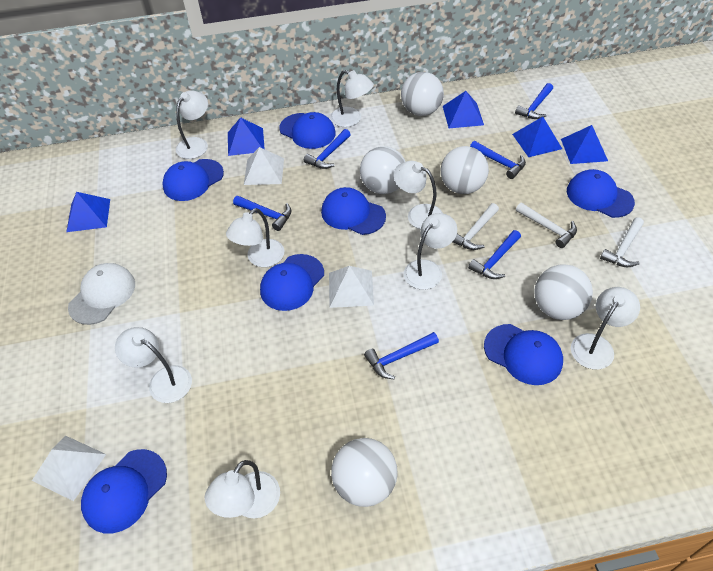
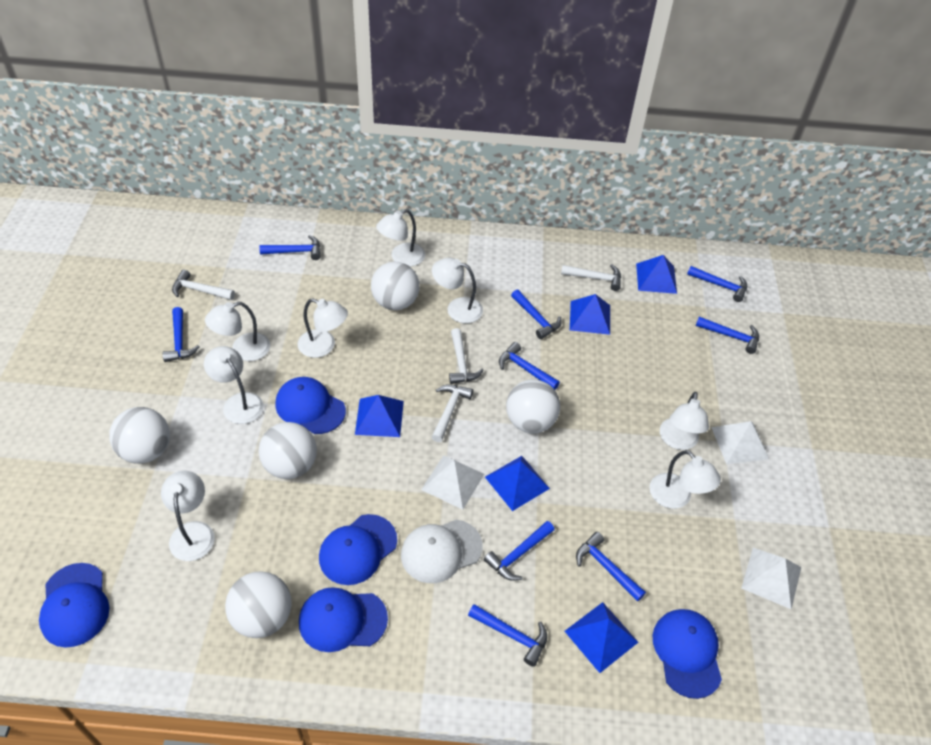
blue cap: [81,449,167,533] [162,159,224,201] [260,254,324,311] [279,112,336,149] [321,187,386,235] [484,324,563,385] [567,169,635,218] = 7 -> [39,563,110,648] [275,377,346,434] [299,587,388,652] [319,514,397,585] [653,609,722,699] = 5
blue hammer: [233,196,291,231] [304,129,351,169] [364,332,439,380] [468,230,521,279] [470,141,526,179] [515,83,553,119] = 6 -> [163,307,199,362] [259,235,321,260] [468,604,547,667] [484,521,555,581] [499,342,560,390] [511,290,562,339] [576,532,646,602] [687,266,747,302] [696,317,759,354] = 9
white hammer: [453,203,499,250] [516,202,577,248] [600,217,644,267] = 3 -> [172,270,235,300] [432,384,473,442] [449,328,484,384] [561,264,621,291] = 4

